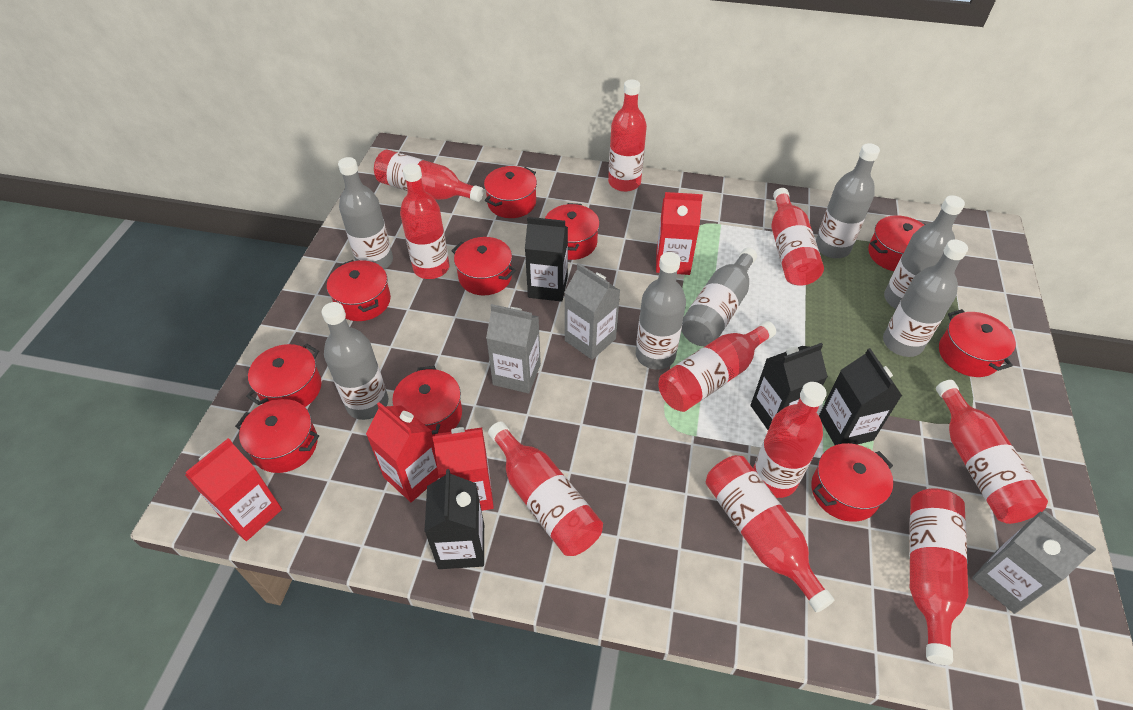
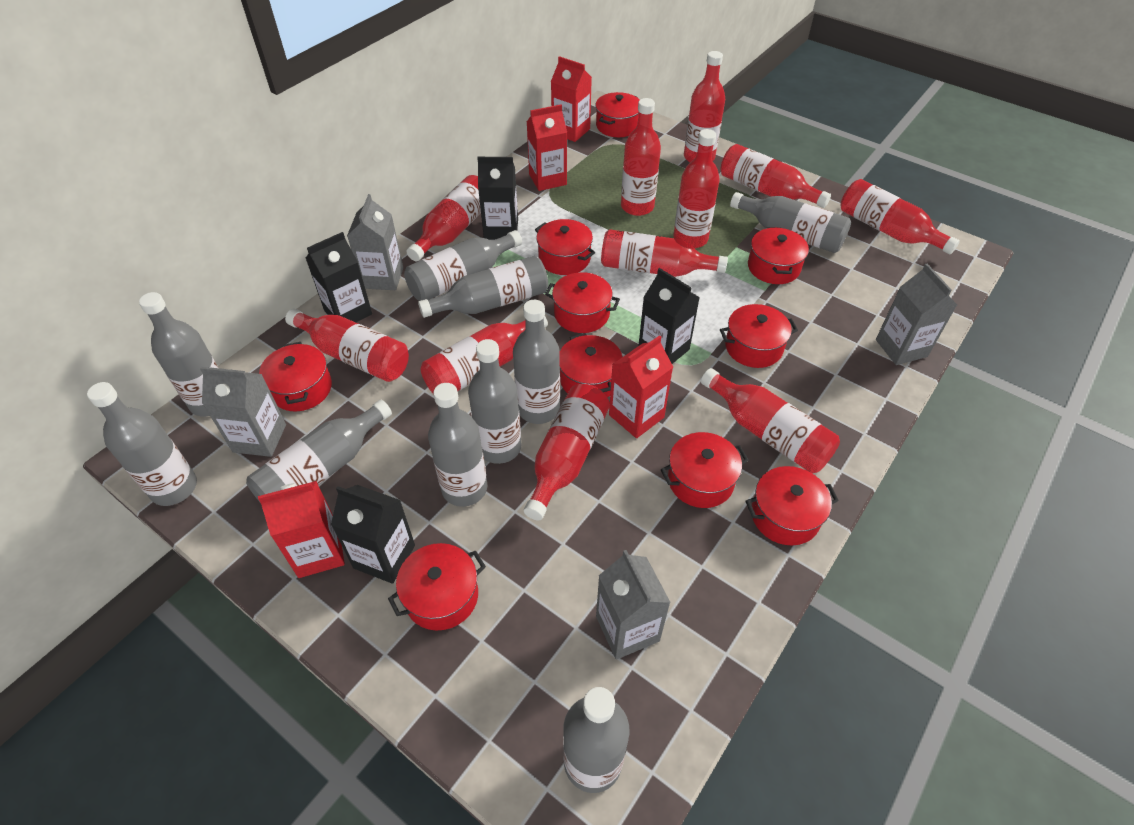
grey bottle: [322,302,388,420] [338,157,393,269] [636,252,686,370] [681,248,757,347] [816,143,880,258] [883,239,968,357] [884,195,965,309] = 7 -> [87,382,197,506] [139,292,218,417] [246,400,392,502] [404,230,522,301] [418,256,548,318] [428,383,487,507] [468,339,521,464] [513,300,560,424] [563,687,630,793] [730,192,851,253] = 10
grey carton: [486,304,541,393] [564,263,621,360] [972,511,1096,614] = 3 -> [200,367,286,457] [347,194,403,290] [596,550,671,660] [876,264,957,365] = 4
red bottle: [374,150,484,202] [400,163,450,279] [488,421,603,556] [608,79,647,192] [658,321,776,412] [706,455,834,612] [753,382,826,498] [771,188,824,285] [909,488,968,665] [936,380,1048,524] = 10 -> [285,309,409,382] [406,175,481,262] [421,316,548,393] [524,384,610,521] [601,229,728,277] [621,98,661,216] [673,129,720,248] [684,51,725,162] [701,368,840,473] [721,144,831,208] [840,179,960,254] = 11

